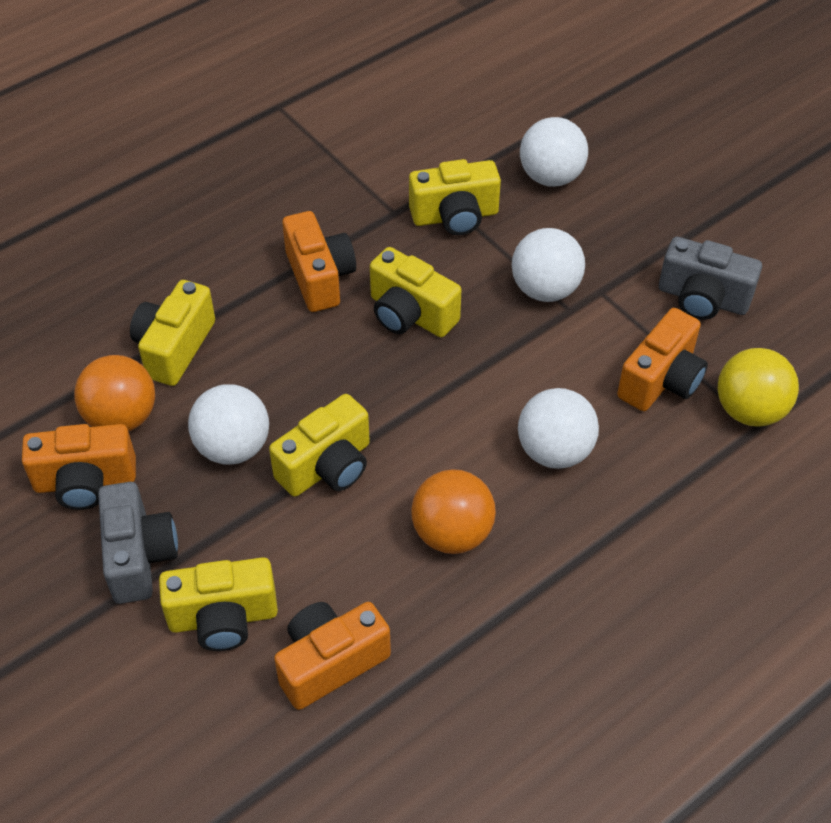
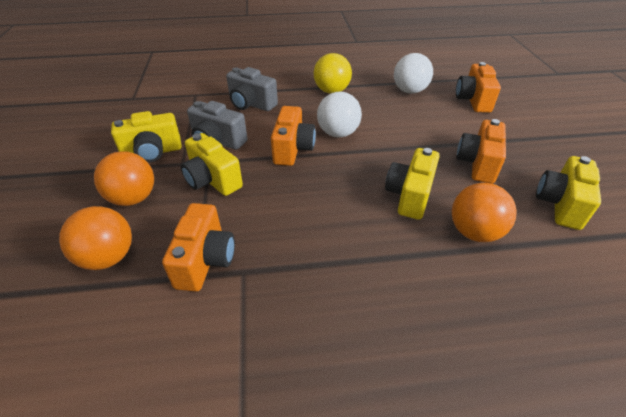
orange ball: [74,355,155,432] [411,469,496,554] = 2 -> [59,206,132,270] [94,151,154,206] [452,183,517,242] = 3
white ball: [188,384,269,465] [512,228,585,302] [518,388,599,469] [520,117,588,187] = 4 -> [317,91,362,137] [394,53,433,93] = 2
yellow camera: [130,280,215,386] [159,557,278,651] [269,394,370,497] [370,247,461,337] [409,159,501,235] = 5 -> [111,111,182,162] [181,133,243,196] [385,148,440,220] [536,156,601,230] = 4

